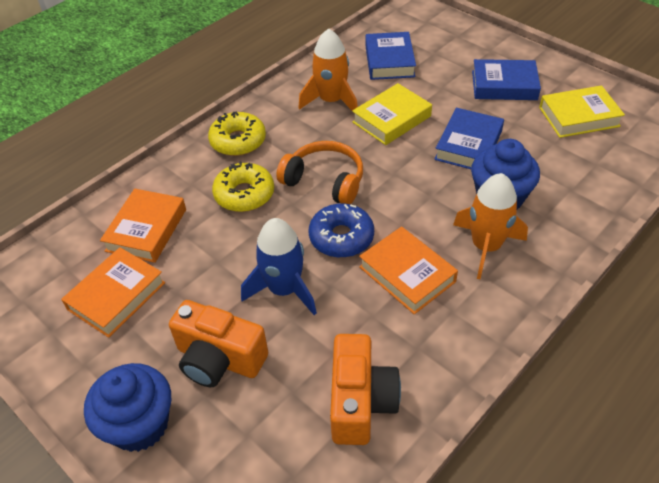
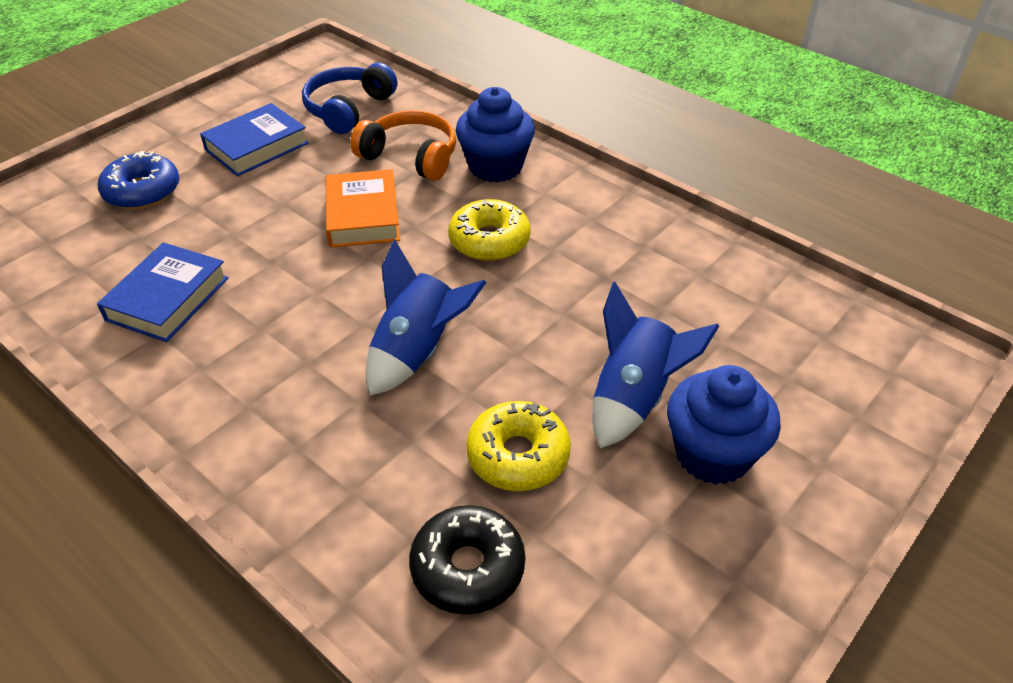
black donut: none = 0 -> [409,505,525,615] = 1
blue book: [365,32,416,80] [434,108,504,169] [472,59,541,100] = 3 -> [97,242,229,342] [200,103,309,176] = 2
blue headphones: none = 0 -> [302,62,398,134] = 1
blue rocket: [241,218,317,315] = 1 -> [366,239,486,396] [592,282,719,448] = 2
orange book: [61,247,166,338] [100,188,186,263] [359,226,458,314] = 3 -> [326,169,400,248] = 1
orange camera: [169,300,268,387] [330,334,401,445] = 2 -> none = 0
orange rocket: [298,28,358,114] [453,173,528,279] = 2 -> none = 0
yellow book: [352,83,432,145] [539,85,625,138] = 2 -> none = 0

